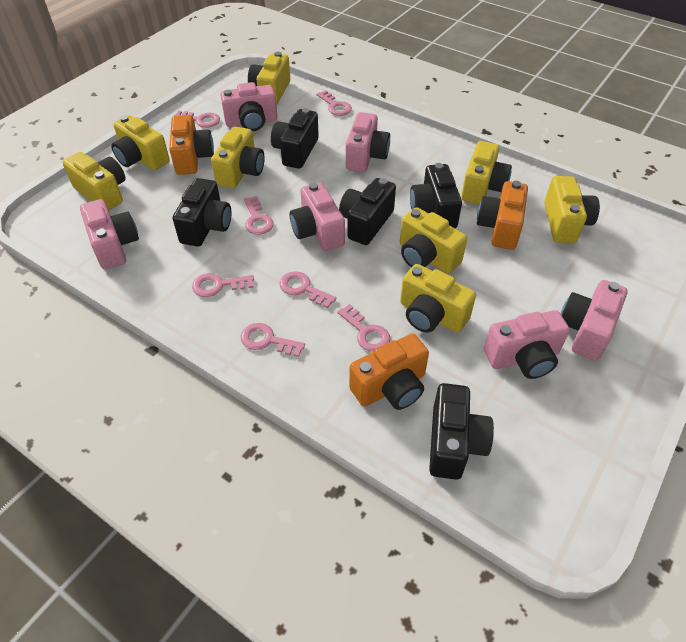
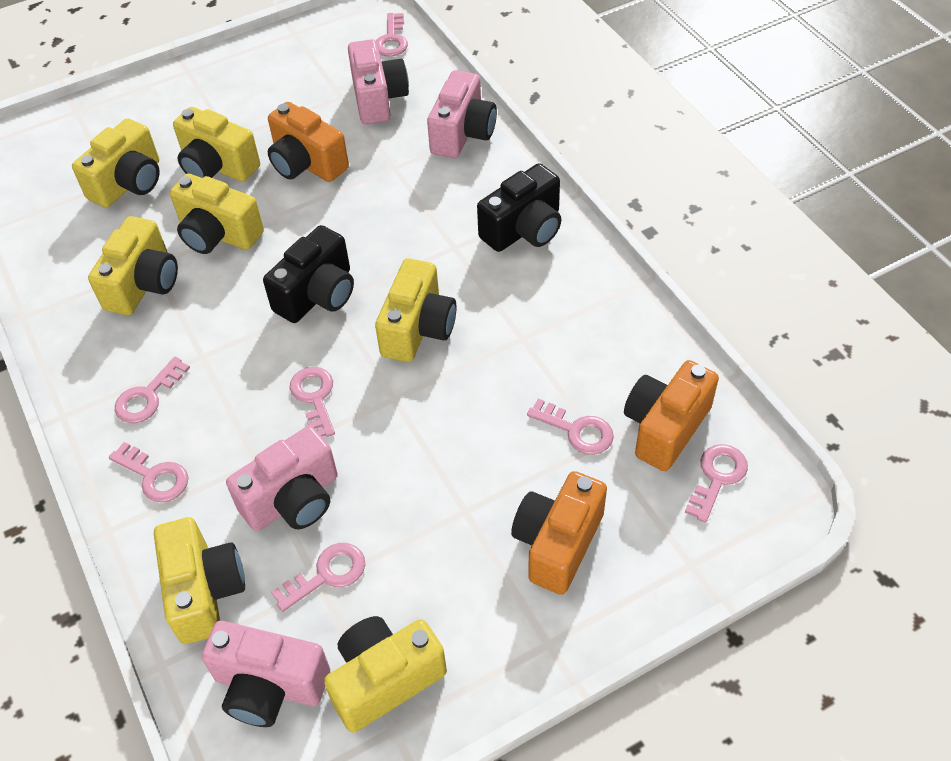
black camera: [173,178,231,247] [271,108,319,169] [339,178,396,245] [410,163,462,228] [429,383,494,480] = 5 -> [263,225,354,323] [477,163,561,252] = 2
pink camera: [80,199,139,270] [220,82,278,131] [290,183,345,251] [346,112,390,172] [484,310,570,379] [561,280,628,361] = 6 -> [202,621,330,727] [226,426,338,531] [348,39,409,124] [427,70,497,158] = 4
yellow camera: [63,152,126,210] [111,115,170,170] [211,127,265,188] [248,52,290,105] [400,207,467,273] [400,264,476,333] [461,141,512,204] [544,176,600,243] = 8 -> [72,118,159,208] [88,216,178,315] [154,517,245,644] [170,174,264,254] [173,107,260,182] [324,616,447,733] [375,258,457,362] = 7

